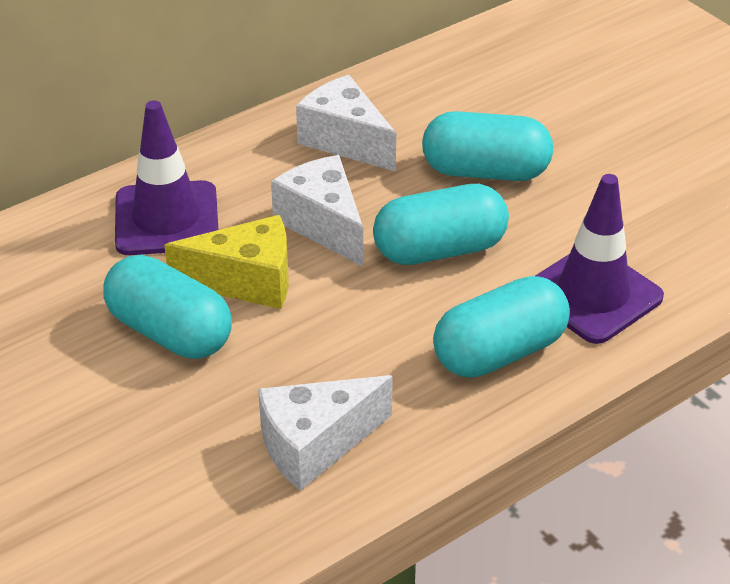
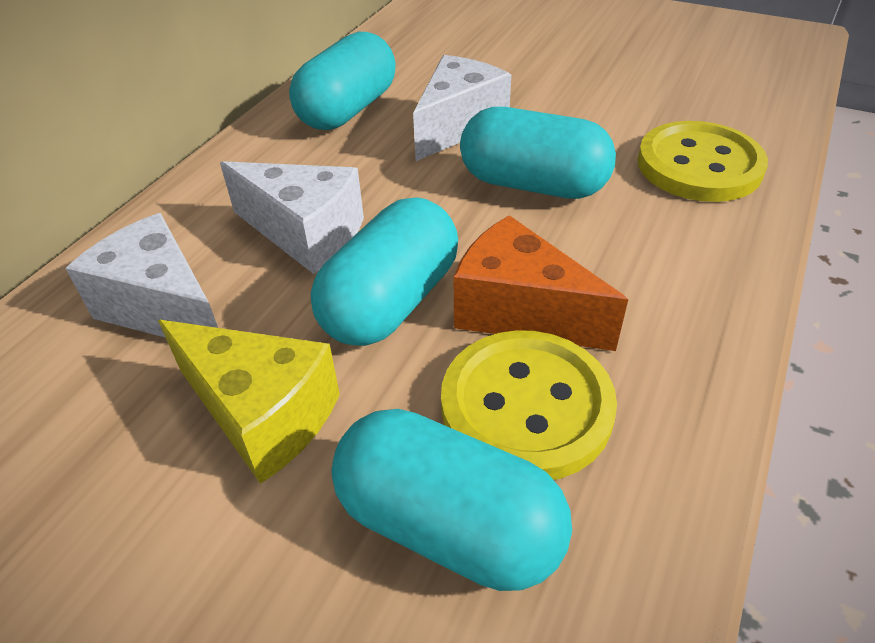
orange cheese: none = 0 -> [454,215,628,351] = 1
purple traffic cone: [115,101,218,255] [535,174,664,344] = 2 -> none = 0
yellow button: none = 0 -> [441,330,617,480] [637,121,768,202] = 2

